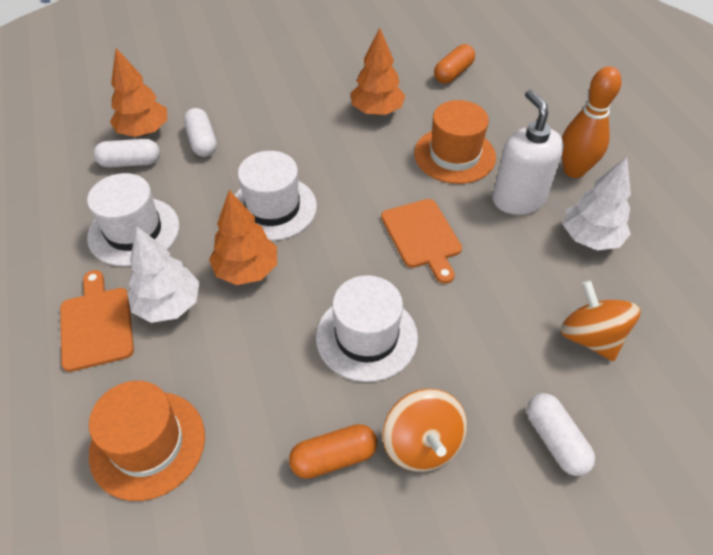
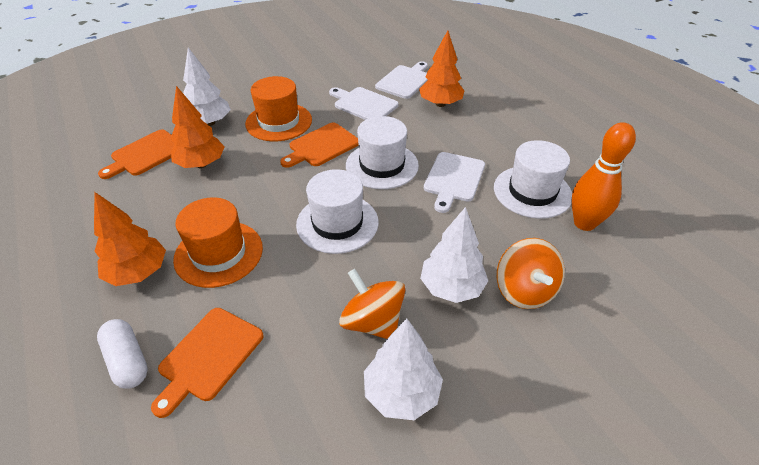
orange capsule: [289,424,377,479] [434,44,475,84] = 2 -> none = 0
orange cutting board: [60,270,134,372] [381,199,462,284] = 2 -> [98,129,175,179] [151,308,264,418] [280,123,359,168] = 3
white capsule: [93,139,160,168] [184,108,217,157] [527,393,595,476] = 3 -> [97,319,148,389] = 1
white cutting board: none = 0 -> [329,87,399,120] [375,61,428,99] [424,152,485,213] = 3
white soap dispenser: [493,90,564,215] = 1 -> none = 0
white tree: [127,227,199,323] [563,157,631,250] = 2 -> [183,48,231,126] [364,319,443,420] [420,207,488,303] = 3

